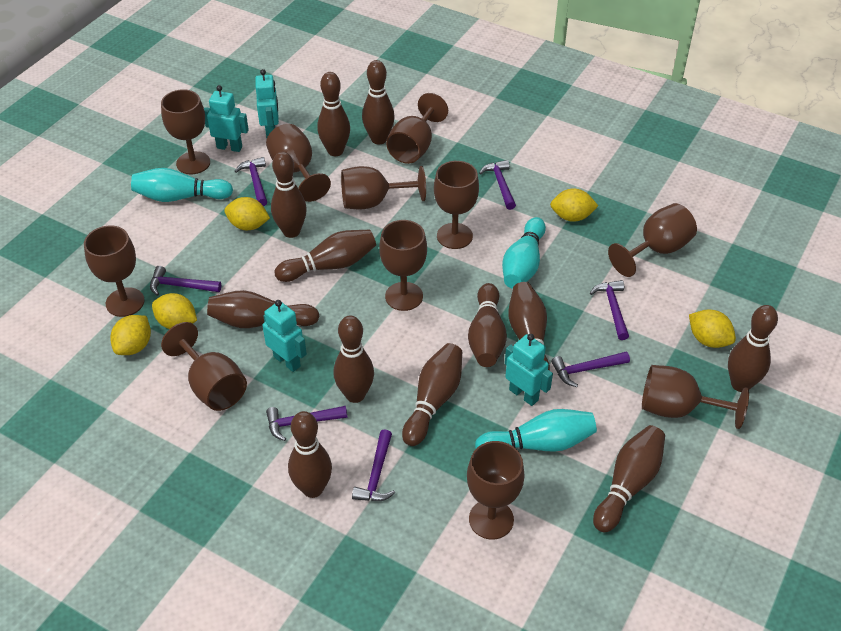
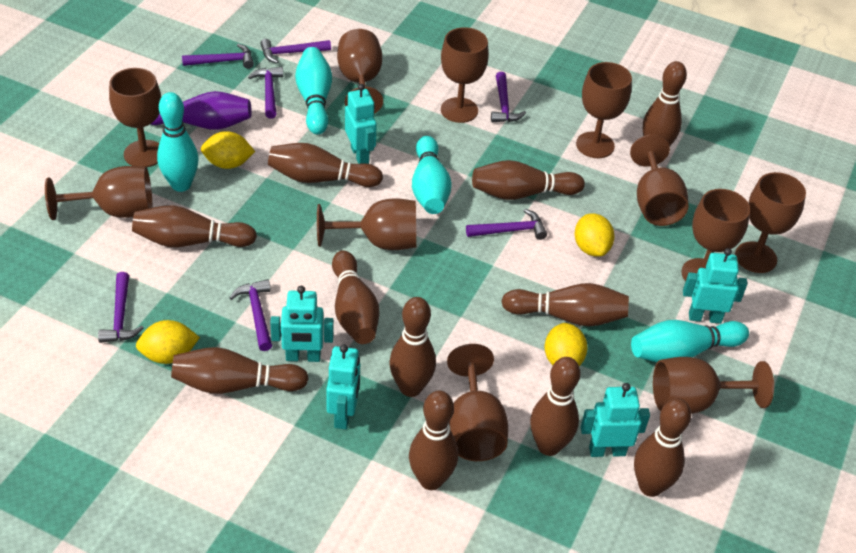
brown bowling pin: [207,290,320,328] [271,152,307,238] [275,230,376,282] [288,411,332,498] [317,72,350,156] [333,315,374,403] [362,60,395,144] [402,343,462,446] [468,283,507,367] [508,282,550,371] [593,425,665,532] [728,305,778,392] = 12 -> [132,205,257,247] [171,347,309,394] [268,143,383,187] [332,250,379,344] [390,297,436,397] [409,391,458,490] [472,160,585,200] [501,283,629,327] [530,357,580,456] [634,398,691,497] [643,61,687,146] = 11
purple bowling pin: none = 0 -> [151,91,252,130] = 1
turquoise bowling pin: [131,168,233,202] [475,409,597,452] [502,217,546,289] = 3 -> [157,92,199,192] [295,47,332,135] [412,136,452,214] [631,320,749,362] = 4
turquoise robot: [204,85,249,152] [255,69,279,138] [262,300,307,372] [505,334,553,406] = 4 -> [270,286,333,362] [326,344,360,429] [345,84,377,164] [581,383,650,457] [683,248,747,324] = 5
yellow lemon: [110,315,151,355] [152,293,197,329] [224,197,270,230] [550,188,598,222] [689,309,736,348] = 5 -> [136,320,200,364] [201,131,255,169] [544,323,588,366] [575,214,615,257] = 4

